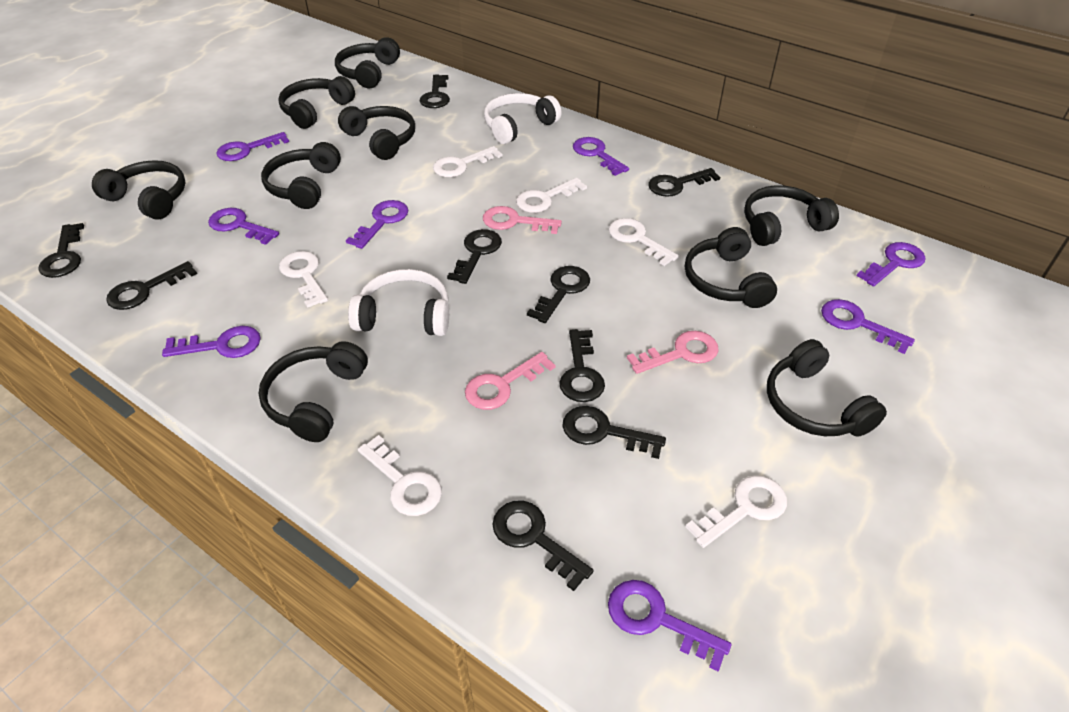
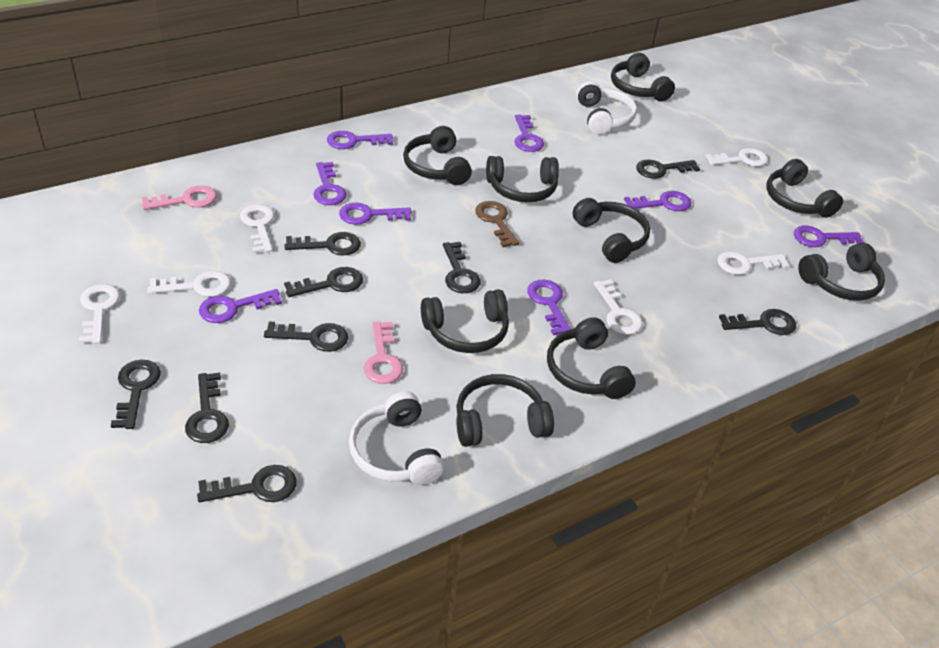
brown key: none = 0 -> [475,201,519,247] = 1
pink key: [465,352,555,410] [483,206,562,234] [627,331,719,374] = 3 -> [141,186,217,210] [363,321,403,384] = 2

